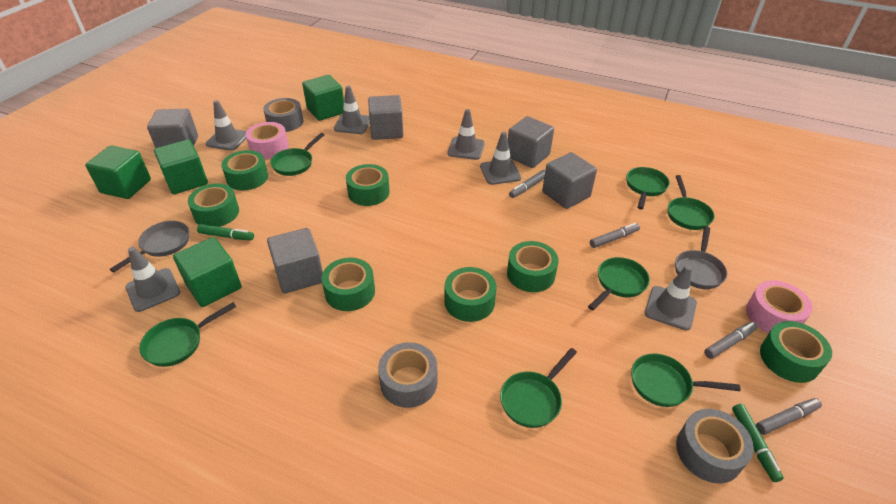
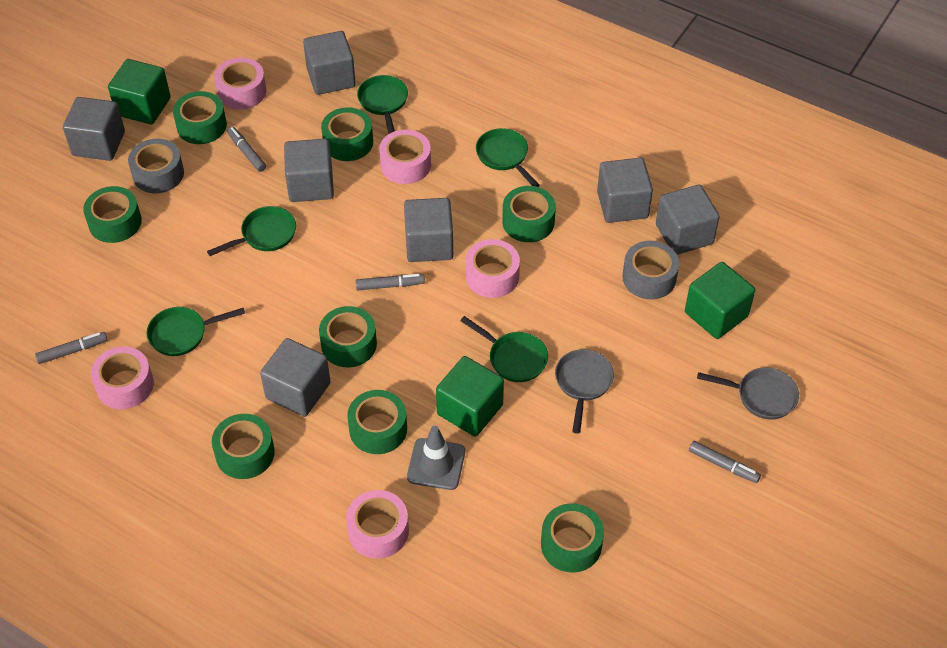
green cube: [85,145,151,199] [154,140,208,194] [173,237,242,307] [302,75,344,121] = 4 -> [108,59,171,125] [436,356,504,437] [685,262,755,339] = 3
green marker: [197,224,254,240] [732,404,784,482] = 2 -> none = 0
green pan: [139,302,236,367] [270,133,324,176] [500,348,577,428] [588,257,650,310] [626,167,670,210] [631,353,741,407] [668,175,715,230] = 7 -> [147,307,245,356] [207,206,296,256] [357,75,408,134] [460,316,548,382] [476,128,540,187] = 5
green tape: [188,183,239,227] [222,150,268,191] [322,258,375,311] [346,164,390,206] [444,267,496,322] [507,241,559,292] [760,321,832,383] = 7 -> [83,186,142,243] [173,91,227,144] [212,414,275,479] [319,306,377,367] [321,107,373,161] [347,390,407,454] [502,186,556,242] [541,503,604,573] = 8
grey cube: [147,109,198,148] [267,228,323,294] [368,95,403,140] [508,116,554,168] [542,152,597,209] = 5 -> [63,97,125,161] [260,338,331,417] [284,139,334,202] [303,31,356,95] [404,198,453,262] [597,158,653,223] [656,185,720,255] = 7
grey tape: [263,98,303,132] [378,342,437,408] [676,409,754,483] = 3 -> [128,139,184,194] [623,241,679,299] = 2
grey traffic cone: [125,247,181,312] [206,100,247,151] [334,86,370,134] [447,109,485,160] [480,132,521,185] [645,265,697,330] = 6 -> [407,426,465,490] = 1
pink tape: [246,122,289,159] [746,280,813,333] = 2 -> [91,347,154,409] [214,58,267,109] [346,490,409,559] [379,130,431,184] [465,239,520,298] = 5

